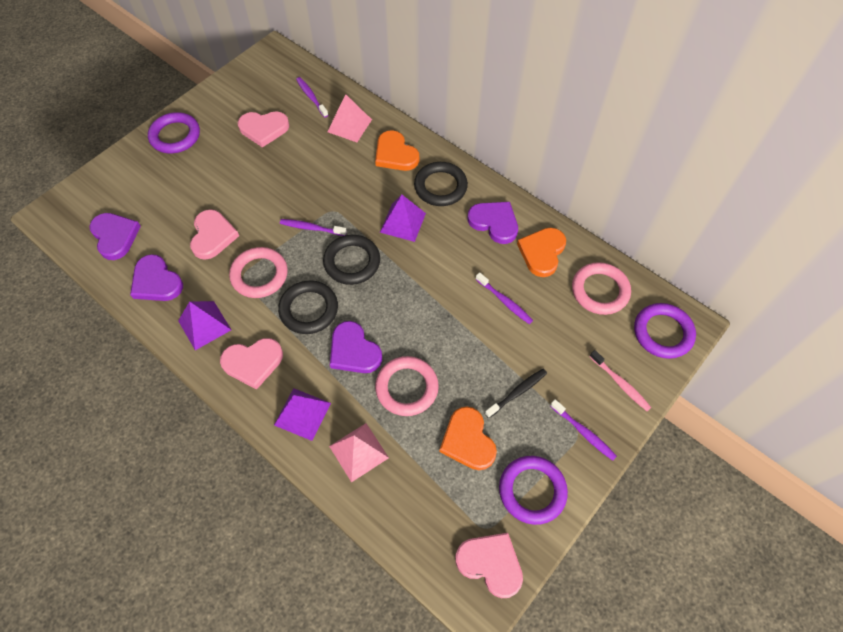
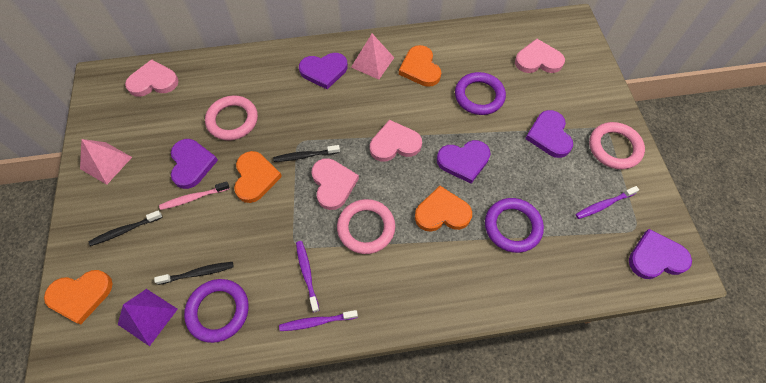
black ring: [278,280,338,334] [323,235,380,285] [414,162,468,206] = 3 -> none = 0
black toothbrush: [485,369,547,418] = 1 -> [89,210,163,246] [154,262,234,285] [273,145,340,162] = 3
orange heart: [375,130,419,171] [439,406,497,470] [517,228,566,277] = 3 -> [44,270,113,324] [234,151,282,203] [399,45,441,87] [415,186,472,232] = 4
purple heart: [89,213,141,260] [130,254,183,301] [330,321,382,373] [467,202,518,244] = 4 -> [171,139,218,189] [299,53,348,90] [437,140,491,184] [525,110,573,158] [629,229,692,279] = 5
purple pyramid: [178,301,231,350] [274,388,331,441] [380,195,426,242] = 3 -> [118,289,178,346] = 1
purple toothbrush: [280,219,347,236] [296,77,328,118] [476,272,533,324] [550,399,617,461] = 4 -> [279,310,358,331] [296,241,319,312] [576,186,639,219] = 3

